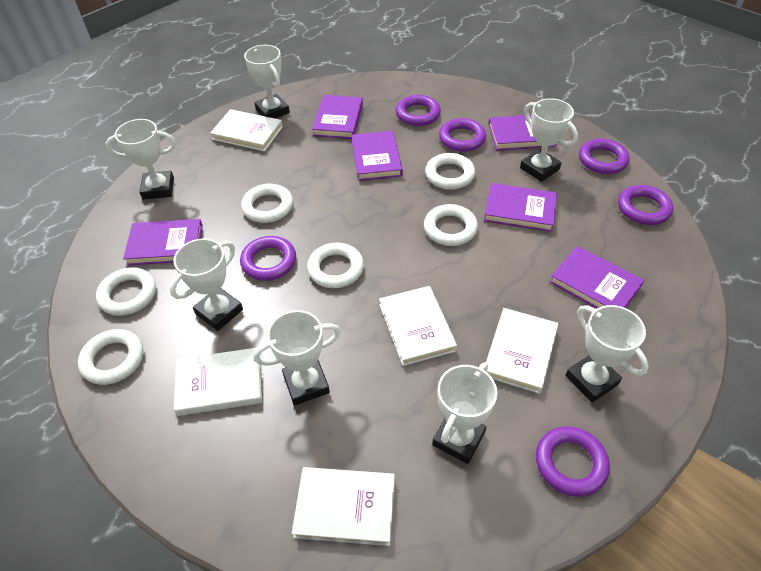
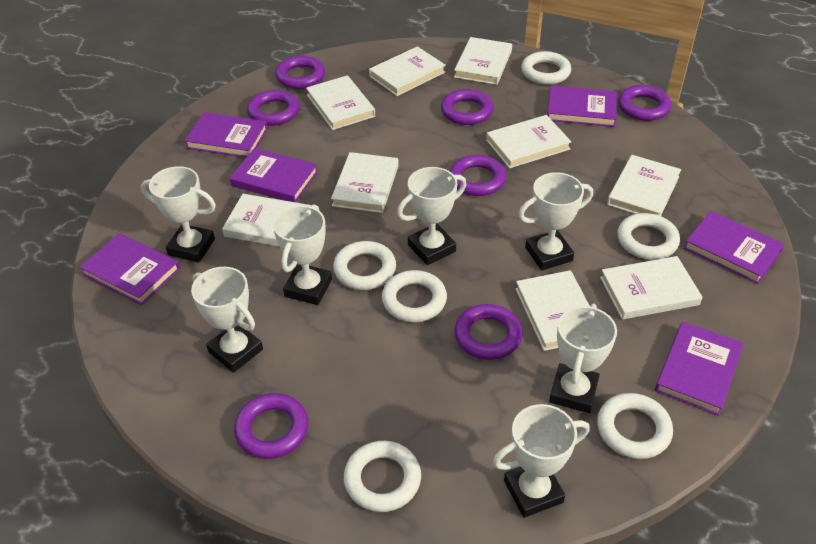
purple ring: [240,236,296,281] [396,95,441,126] [439,118,486,152] [536,426,610,497] [579,139,630,174] [618,185,673,225] = 6 -> [234,393,308,459] [247,90,299,126] [275,56,325,89] [441,89,493,125] [450,155,506,196] [454,304,523,360] [618,85,671,121] = 7
white book: [174,348,262,416] [210,109,283,151] [292,467,395,546] [379,286,457,366] [486,308,558,394] = 5 -> [222,194,311,246] [306,75,375,130] [331,152,399,213] [369,46,446,96] [454,37,512,85] [486,115,572,168] [515,270,590,351] [600,256,703,320] [607,155,681,216] = 9

